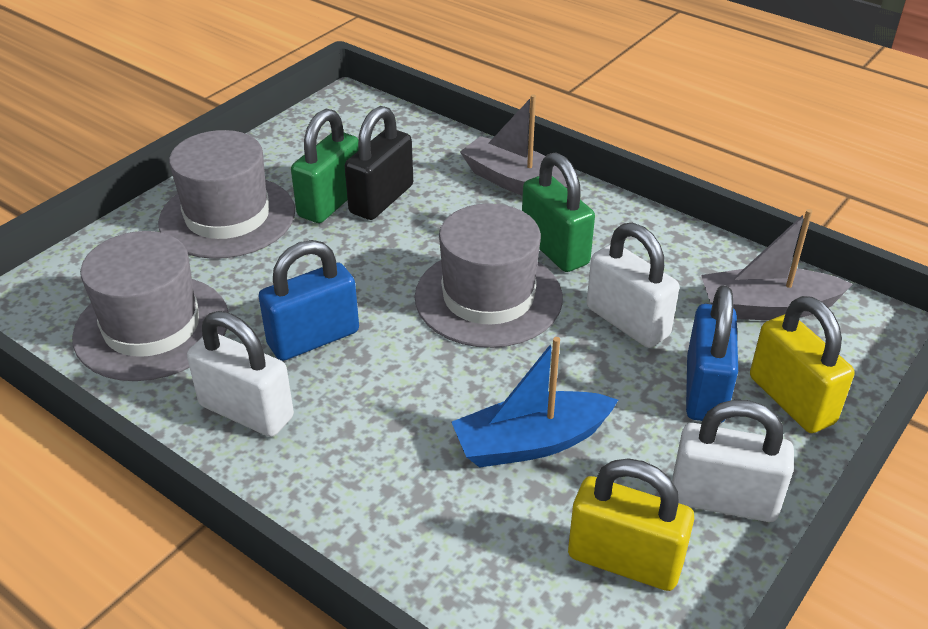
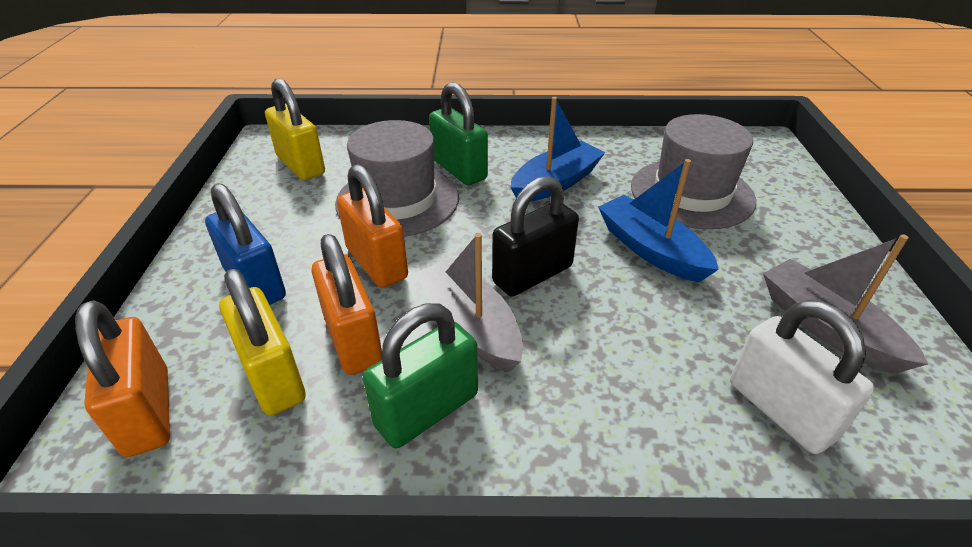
blue boat: [452,337,618,468] = 1 -> [510,97,606,202] [598,159,719,283] = 2
blue padlock: [259,240,359,361] [686,285,738,423] = 2 -> [205,183,286,305] = 1
grey hat: [72,231,228,381] [158,130,295,259] [415,203,563,348] = 3 -> [335,120,459,237] [631,114,756,229] = 2
orange padlock: none = 0 -> [75,300,170,457] [311,234,382,375] [337,164,408,288] = 3
white padlock: [187,311,294,437] [586,223,679,348] [672,400,794,522] = 3 -> [730,300,875,454] = 1

